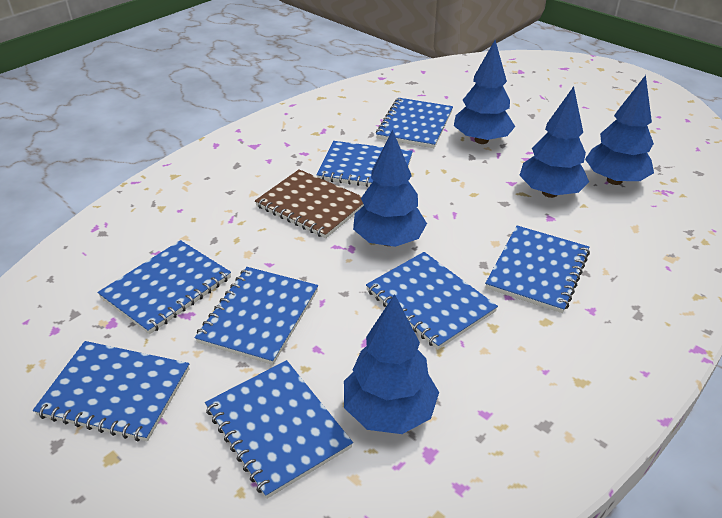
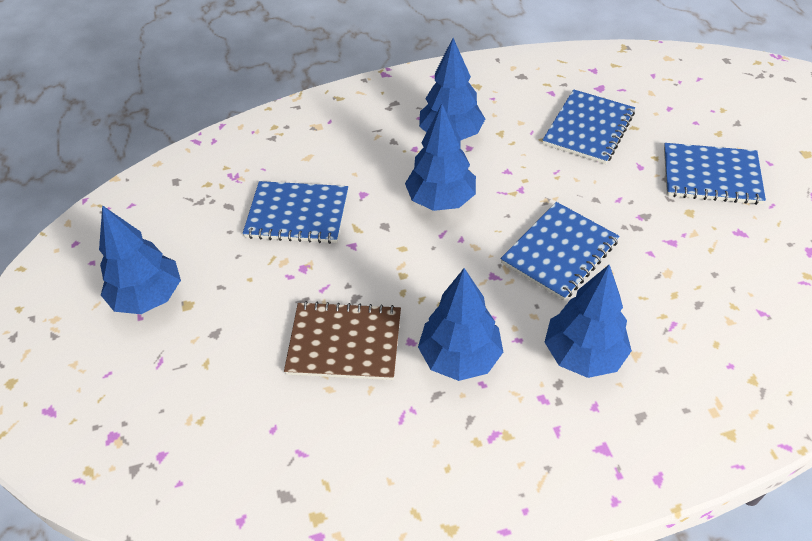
blue notebook: [33,341,190,442] [97,240,231,334] [195,267,318,365] [205,360,353,499] [316,141,413,187] [366,252,498,350] [376,98,453,148] [485,226,590,313] = 8 -> [243,181,348,244] [500,202,620,300] [543,89,635,164] [664,143,766,205] = 4

